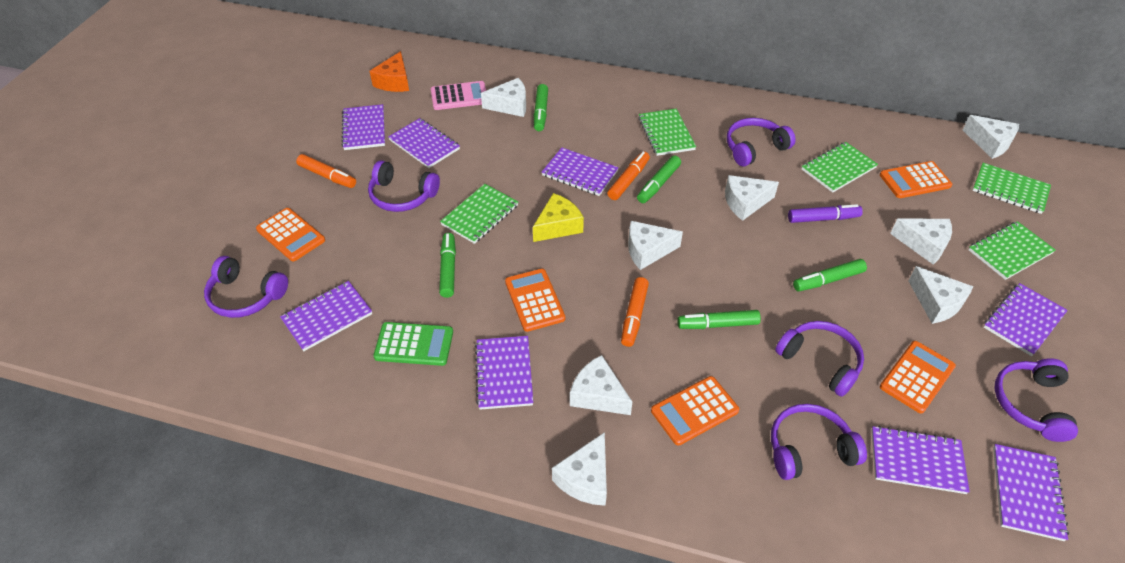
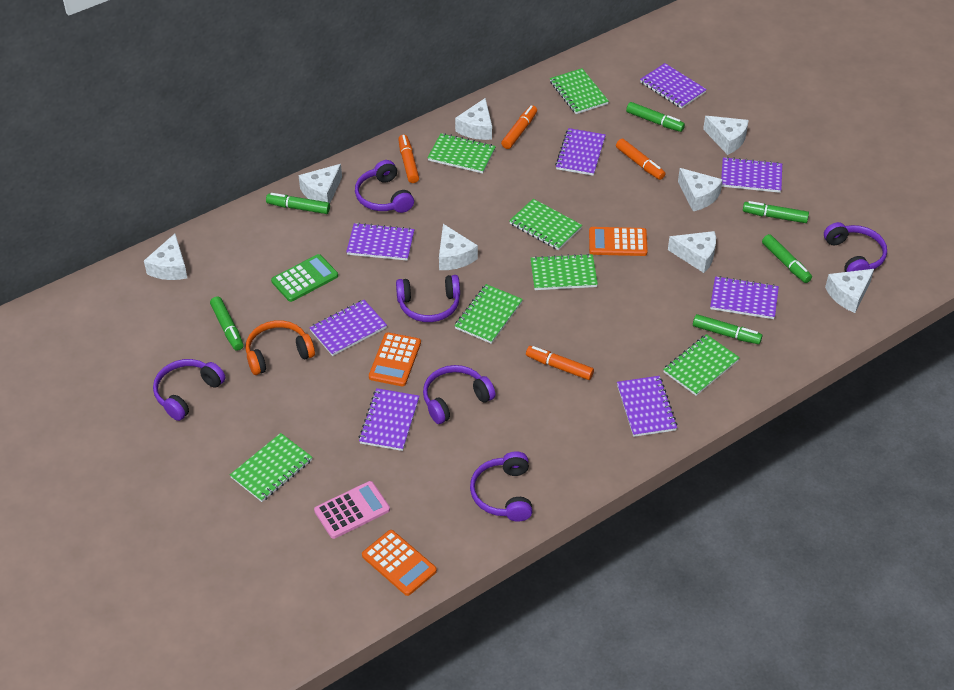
green marker: [439,233,456,298] [534,84,548,131] [637,155,681,203] [677,310,761,329] [793,259,867,292] = 5 -> [210,296,244,351] [266,193,330,214] [626,102,685,132] [693,314,762,344] [743,201,809,223] [762,234,812,283] = 6
green notebook: [440,184,518,244] [638,109,696,156] [802,142,878,193] [969,221,1056,280] [973,163,1051,214] = 5 -> [230,433,312,502] [427,133,496,173] [454,284,523,344] [509,199,582,250] [531,253,598,290] [550,68,609,114] [663,334,740,396] = 7
orange calculator: [256,208,325,261] [505,269,565,332] [651,376,739,446] [880,161,952,198] [880,341,956,414] = 5 -> [362,530,437,596] [369,332,421,386] [589,227,648,256] = 3
orange cheese: [369,51,409,92] = 1 -> none = 0
orange headphones: none = 0 -> [246,320,315,375] = 1
orange marker: [296,154,356,188] [607,152,650,200] [621,277,649,347] = 3 -> [398,135,419,183] [501,105,537,149] [526,346,594,380] [616,139,665,180] = 4
purple marker: [788,204,863,223] = 1 -> none = 0
yellow cheese: [533,193,584,242] = 1 -> none = 0

